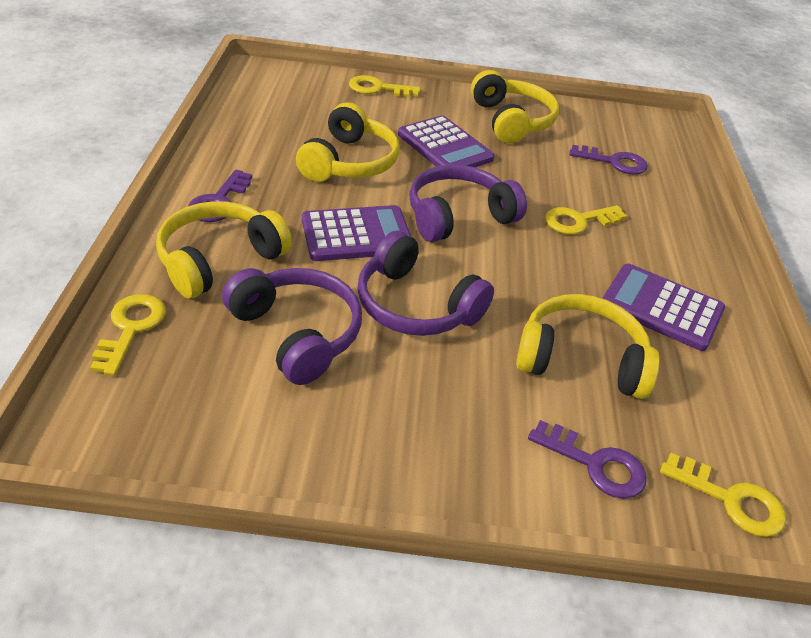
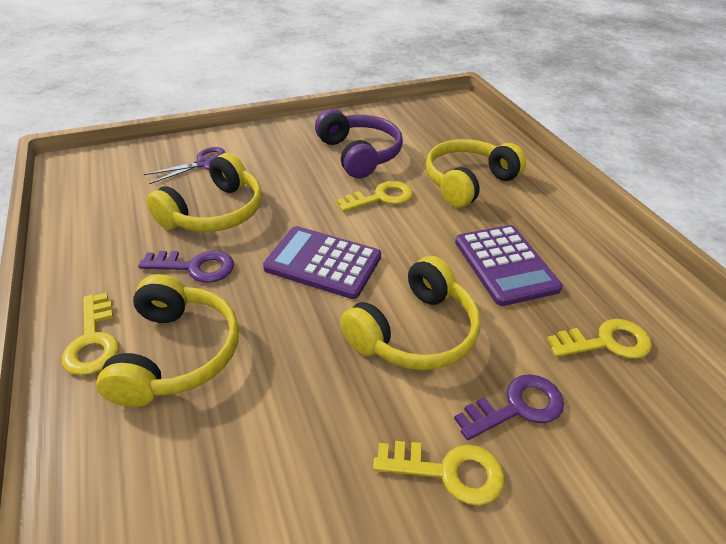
purple calculator: [302,205,411,261] [398,115,495,167] [602,264,725,351] = 3 -> [263,226,381,299] [455,225,563,306] = 2
purple headphones: [222,268,362,385] [358,230,494,336] [409,164,527,242] = 3 -> [315,109,403,179] = 1
purple key: [188,170,252,222] [528,420,647,499] [569,145,648,174] = 3 -> [138,251,234,283] [454,374,564,440] = 2
purple scissors: none = 0 -> [144,147,225,184] = 1

